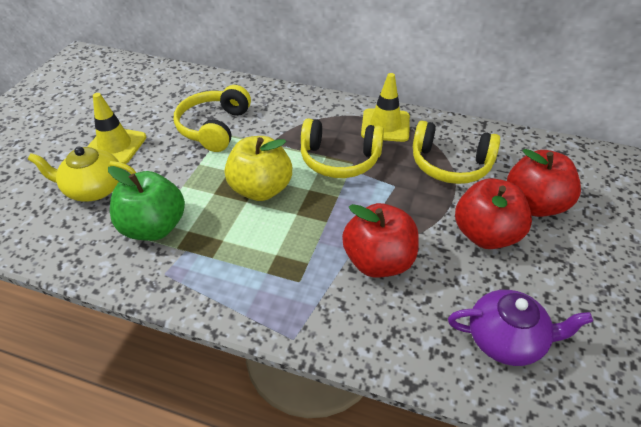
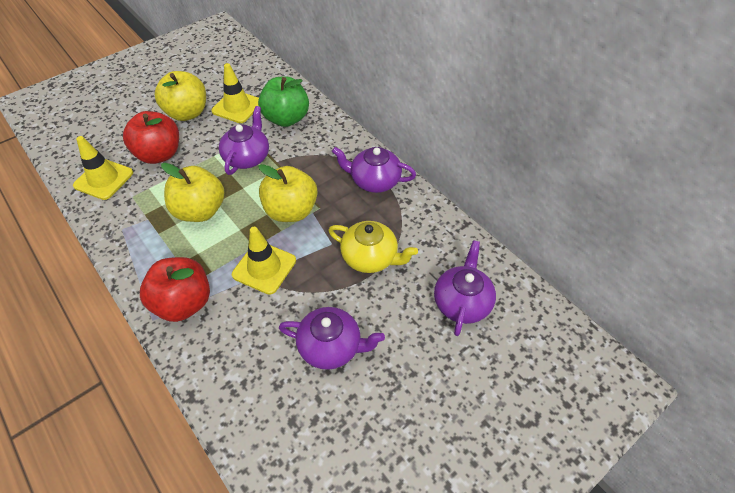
purple teapot: [448,290,593,366] = 1 -> [219,106,269,175] [279,307,385,370] [332,147,416,193] [434,240,496,336] = 4
red apple: [342,203,419,278] [455,178,532,249] [507,149,581,217] = 3 -> [123,111,179,164] [140,257,210,322] = 2
yellow apple: [225,136,292,201] = 1 -> [154,71,206,121] [161,163,224,222] [258,164,318,222] = 3
yellow headphones: [174,85,251,152] [301,118,384,178] [413,121,500,184] = 3 -> none = 0
yellow traffic cone: [87,93,147,164] [361,73,410,142] = 2 -> [73,136,133,200] [211,63,259,123] [232,227,296,295] = 3

